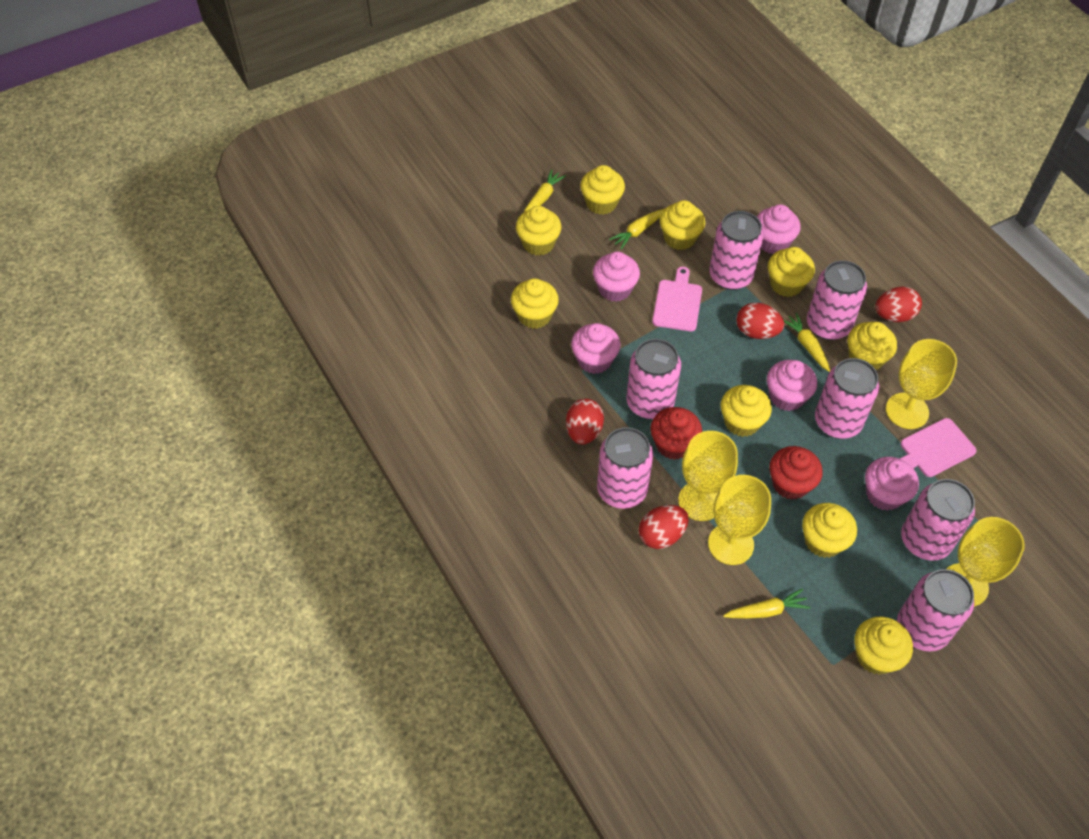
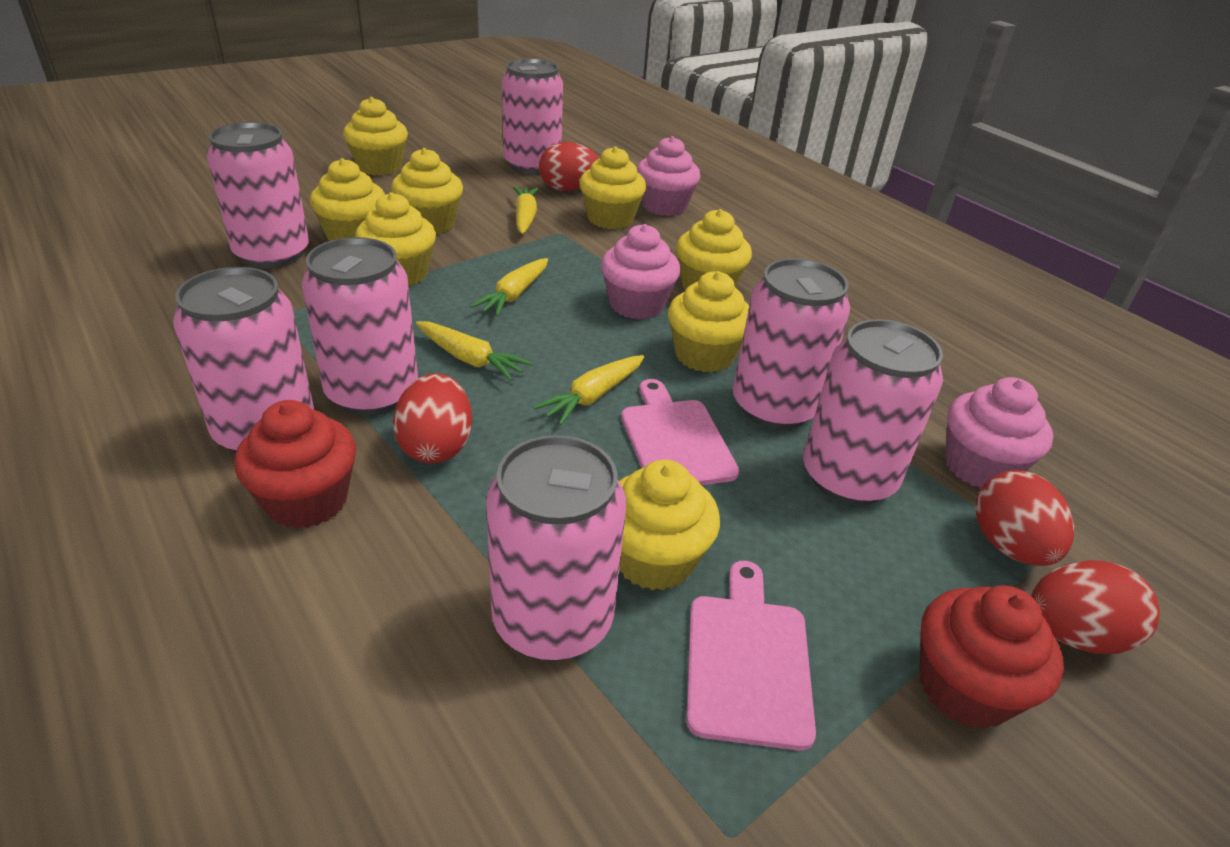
pink cupcake: [571,323,620,374] [593,251,640,302] [757,204,801,254] [767,360,817,411] [865,457,919,511] = 5 -> [601,224,681,319] [637,136,700,216] [945,377,1053,488] = 3
yellow cupcake: [511,278,559,329] [516,206,562,256] [580,165,625,215] [660,200,705,250] [721,385,772,437] [768,247,815,297] [802,503,857,558] [848,322,897,370] [854,616,913,675] = 9 -> [310,158,385,241] [343,97,408,176] [355,192,436,286] [391,148,463,234] [579,146,646,229] [619,460,720,591] [668,271,749,373] [676,209,752,290] = 8
yellow goblet: [678,431,738,521] [708,475,771,565] [886,339,957,429] [946,517,1025,606] = 4 -> none = 0

